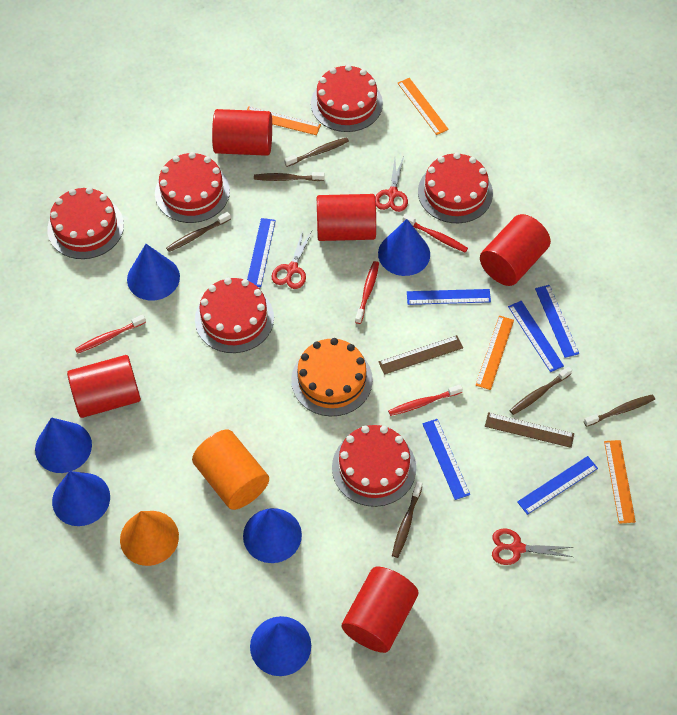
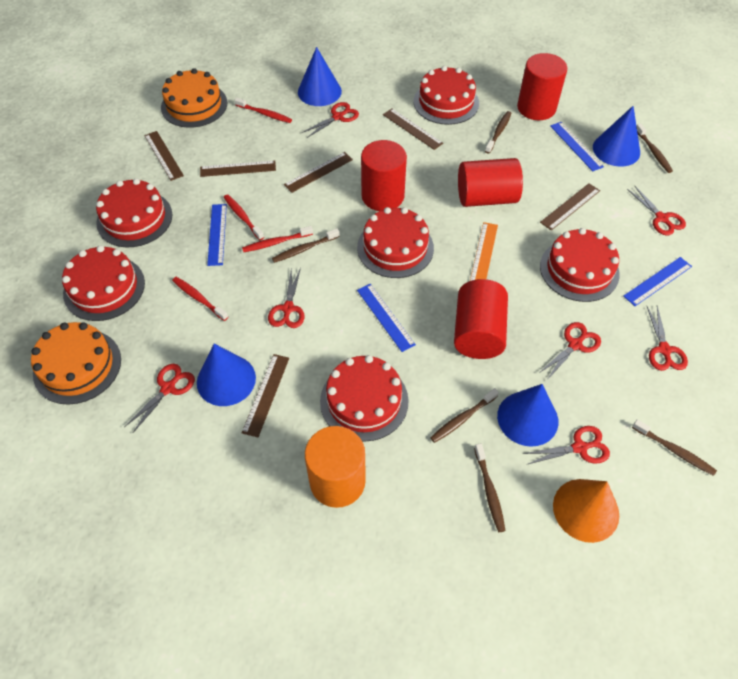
blue cone: [35,417,92,473] [52,471,110,526] [127,244,180,300] [243,508,302,563] [250,616,311,676] [378,219,430,276] = 6 -> [197,344,256,406] [298,47,342,106] [497,384,558,447] [593,106,640,167] = 4
blue ruler: [247,218,276,287] [407,289,491,305] [422,419,470,500] [508,301,564,372] [517,456,598,515] [535,285,579,358] = 6 -> [207,204,227,266] [357,284,416,352] [550,122,604,171] [623,257,692,306] = 4
brown ruler: [378,335,463,375] [485,412,574,448] = 2 -> [144,131,184,181] [200,161,276,177] [242,354,289,437] [284,152,353,193] [383,109,443,150] [540,183,600,231] = 6
orange cake: [291,338,373,416] = 1 -> [31,322,121,405] [161,68,227,128] = 2
orange ruler: [247,106,321,135] [398,78,449,135] [475,316,514,390] [604,440,636,524] = 4 -> [470,222,498,281] = 1
red cylinder: [67,355,141,418] [212,109,272,156] [317,194,376,241] [342,567,419,653] [480,214,551,286] = 5 -> [361,140,407,211] [454,279,508,359] [458,158,523,207] [517,53,567,120] = 4
red scissors: [272,231,312,289] [375,157,408,212] [492,529,573,565] = 3 -> [124,364,195,433] [268,268,304,328] [302,102,359,138] [523,426,610,465] [539,322,601,380] [627,185,686,236] [647,306,688,371] = 7

